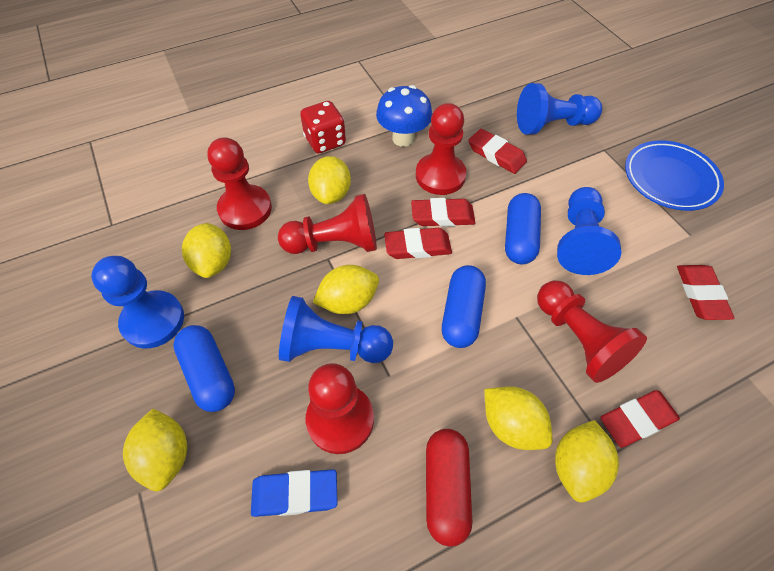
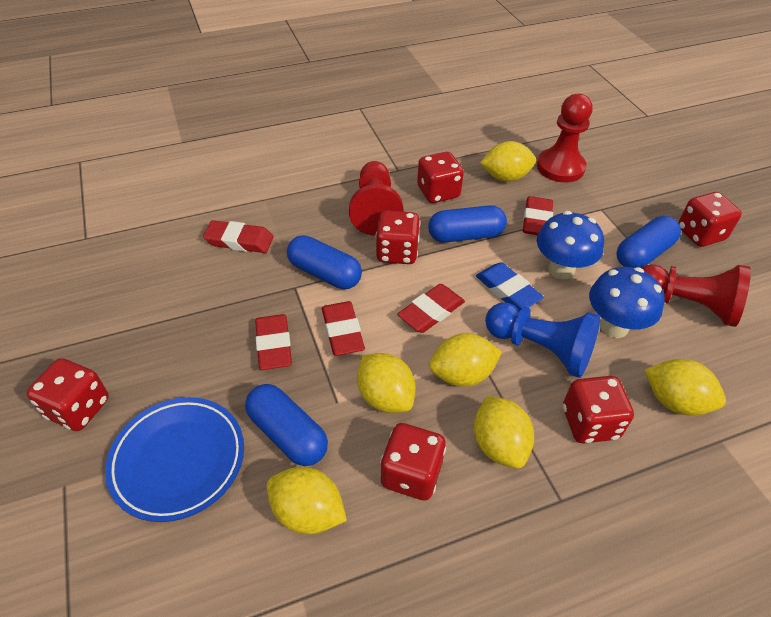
blue capsule: [173,325,235,412] [442,265,486,348] [505,193,541,265] = 3 -> [245,384,328,466] [287,235,362,289] [428,205,507,243] [616,216,681,268] = 4
blue mushroom: [376,85,433,147] = 1 -> [537,211,604,279] [589,267,664,338] = 2
blue pawn: [91,256,184,348] [279,296,393,363] [517,83,602,135] [557,187,621,275] = 4 -> [485,303,600,378] = 1
red capsule: [426,429,472,547] = 1 -> none = 0
red dice: [300,101,346,153] = 1 -> [27,358,109,431] [375,211,420,264] [380,423,446,501] [417,152,464,203] [563,376,634,444] [678,192,742,247] = 6
red pawn: [207,137,272,230] [278,194,377,254] [306,363,374,454] [416,103,467,195] [537,281,647,383] = 5 -> [349,161,404,235] [537,94,592,182] [641,264,751,327] = 3

